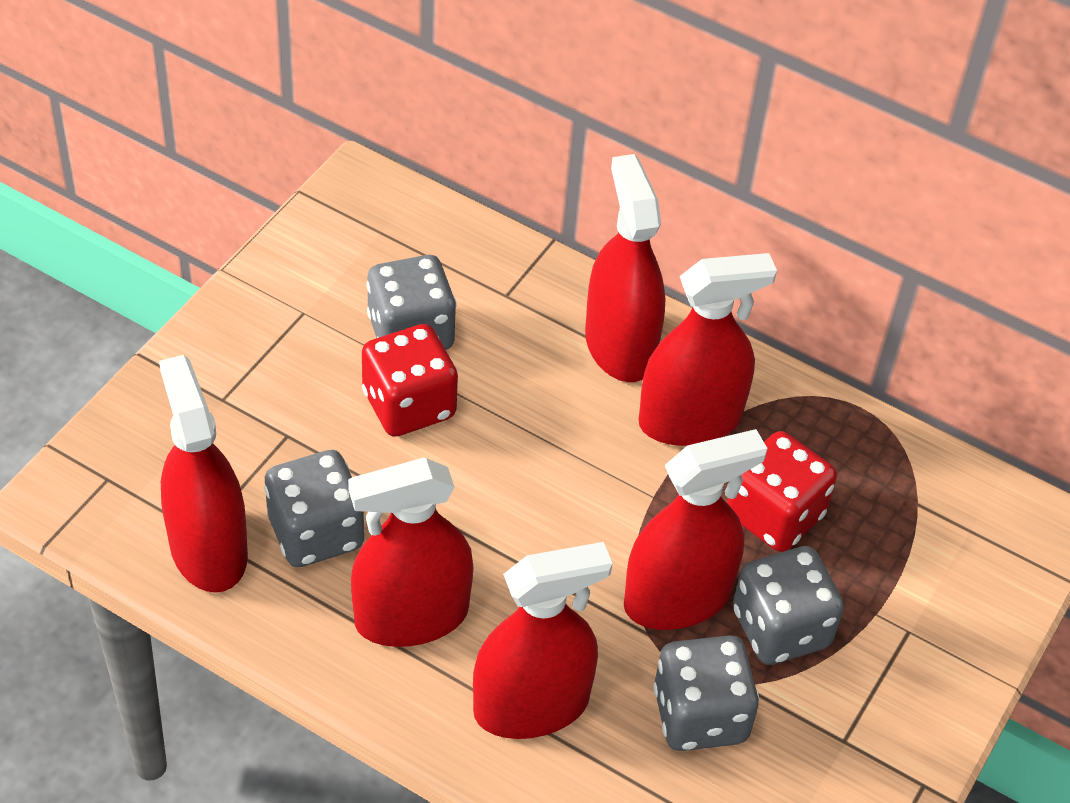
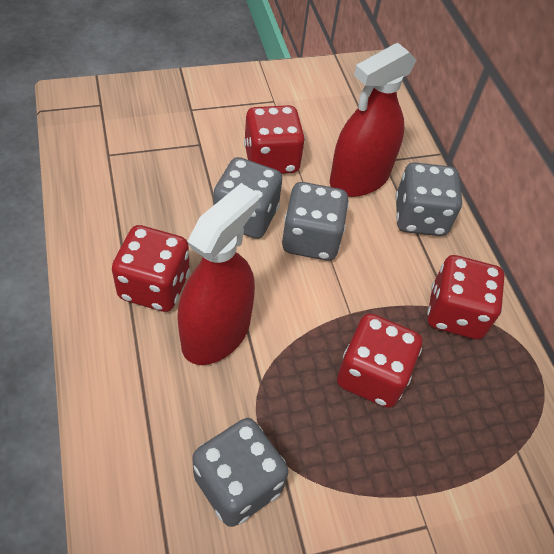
red dice: [362,324,458,437] [727,431,837,552] = 2 -> [112,225,190,312] [244,105,305,174] [337,313,422,408] [427,255,505,339] = 4
red spray bottle: [159,355,248,593] [348,458,473,647] [473,542,612,739] [585,154,666,382] [624,429,768,630] [639,253,777,446] = 6 -> [177,183,259,365] [330,43,417,197] = 2

